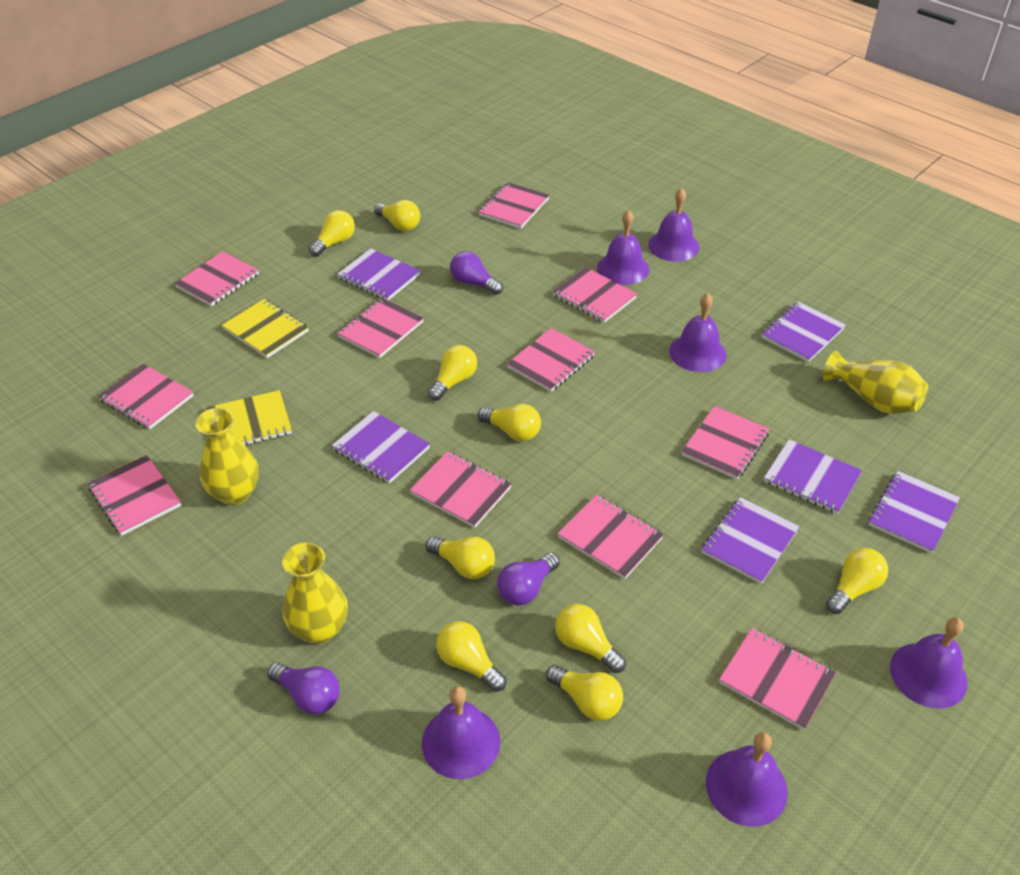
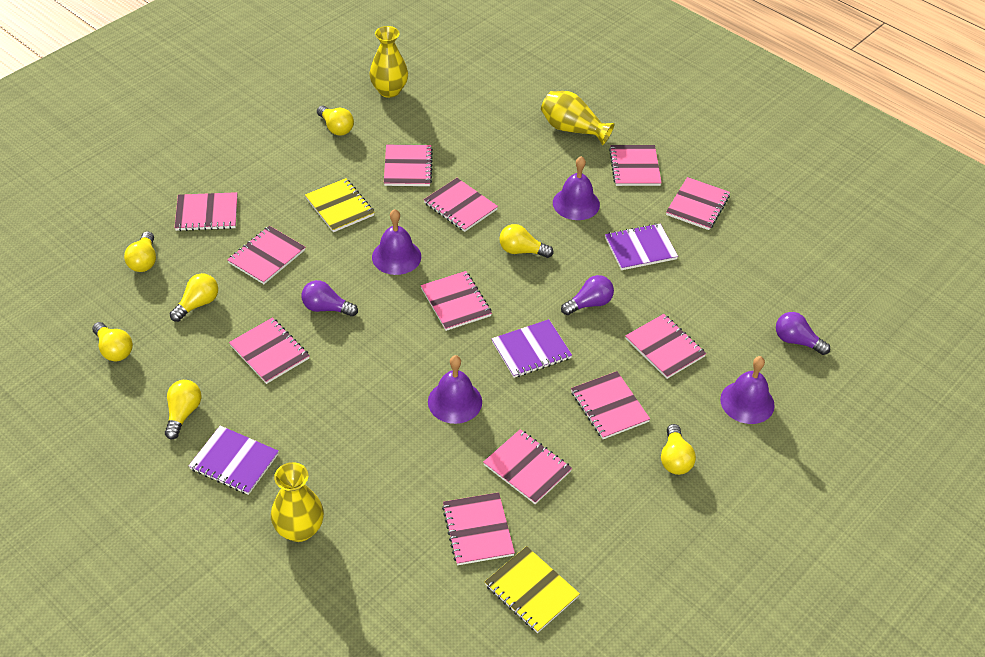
pink notebook: [87,455,181,536] [98,364,194,429] [174,251,259,306] [337,298,424,358] [410,451,511,528] [479,182,550,229] [507,328,595,392] [552,267,637,323] [558,495,664,579] [682,406,770,480] [719,628,836,730] = 11 -> [174,192,238,231] [227,226,305,284] [229,318,310,384] [384,145,433,186] [421,271,492,331] [424,178,498,232] [442,492,515,565] [483,429,572,504] [571,371,650,439] [609,145,662,186] [625,314,706,379] [666,177,730,230] = 12
purple bell: [422,686,500,779] [597,210,649,285] [648,188,699,262] [669,293,727,372] [706,732,788,827] [890,617,967,709] = 6 -> [372,209,421,275] [428,355,482,424] [553,156,600,220] [720,356,775,424] = 4
purple notebook: [332,411,430,484] [337,248,421,300] [702,497,800,584] [761,301,846,362] [764,439,862,514] [868,471,960,554] = 6 -> [188,426,279,495] [492,319,572,378] [605,223,678,270] = 3
yellow light bulb: [309,210,355,257] [374,200,420,231] [426,537,495,579] [428,345,477,401] [436,621,506,692] [478,404,541,441] [546,665,623,721] [555,604,626,673] [826,548,888,614] = 9 -> [92,322,133,361] [124,231,156,272] [165,380,201,439] [170,273,218,322] [317,106,354,135] [499,224,554,258] [661,424,696,475] = 7

